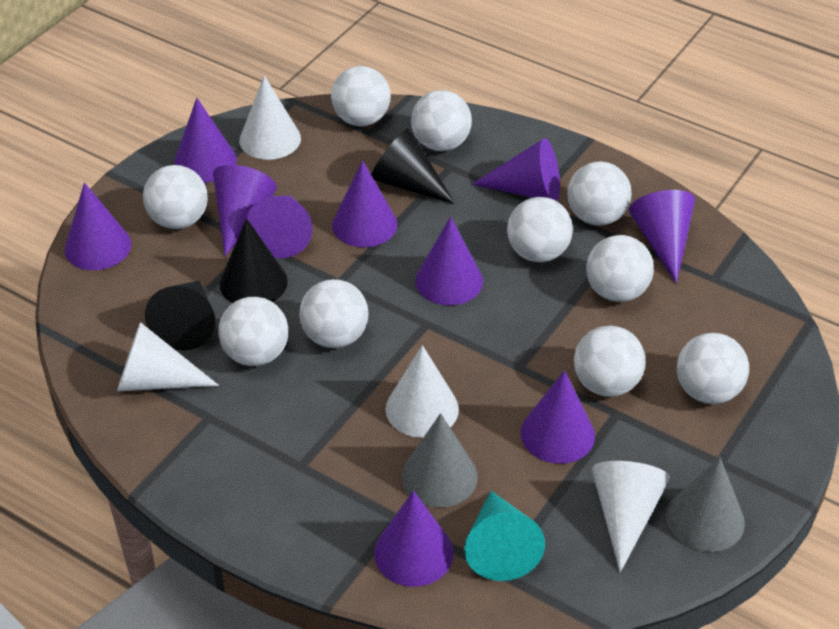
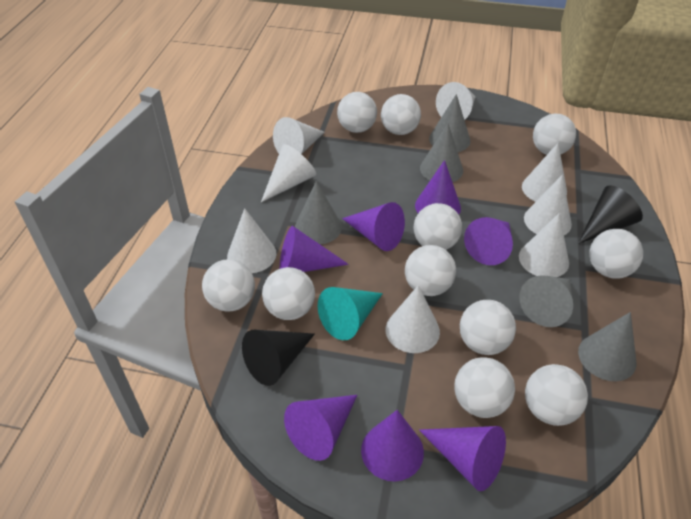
black cone: [145,280,215,351] [220,218,288,303] [371,128,455,204] = 3 -> [242,330,315,386] [578,185,643,244] = 2
grey cone: [402,413,478,508] [666,457,745,552] = 2 -> [295,181,342,244] [420,123,463,182] [429,94,470,152] [519,275,573,327] [578,312,636,381] = 5
purple cone: [65,182,131,270] [174,98,237,183] [213,165,277,257] [247,196,312,258] [332,160,397,247] [374,491,453,587] [415,216,483,305] [472,138,560,201] [521,370,595,464] [629,190,695,284] = 10 -> [280,226,349,272] [284,395,357,461] [342,202,405,251] [361,410,424,481] [415,160,461,215] [419,426,506,491] [464,217,513,265] = 7
white ball: [143,165,208,229] [218,297,288,366] [299,279,369,348] [331,66,391,126] [411,90,472,151] [507,197,573,262] [567,161,632,226] [574,325,645,397] [586,235,654,302] [677,333,749,404] = 10 -> [202,259,255,312] [262,267,315,320] [337,92,377,133] [381,94,421,135] [405,245,456,296] [414,203,462,250] [454,357,515,418] [460,300,516,355] [525,364,588,426] [533,114,576,155] [589,229,643,279] = 11
white cone: [117,322,219,392] [239,75,301,160] [386,345,459,438] [592,461,670,573] = 4 -> [227,208,277,273] [261,144,316,202] [273,117,324,154] [386,285,440,353] [436,82,475,120] [519,213,569,277] [522,143,567,202] [524,174,572,235] = 8

